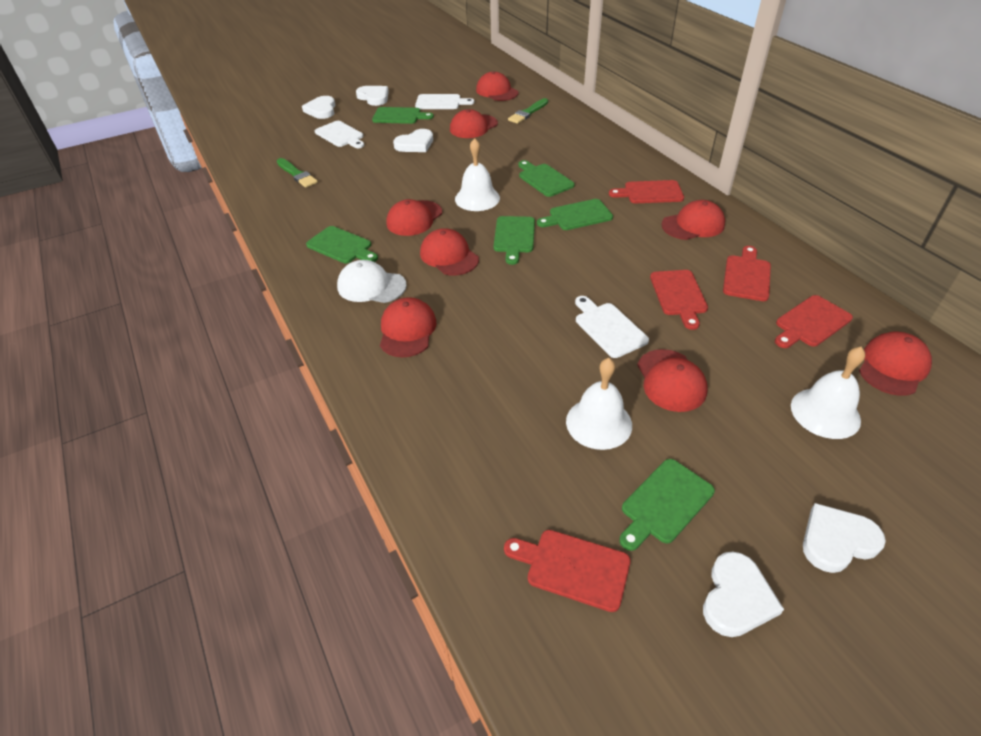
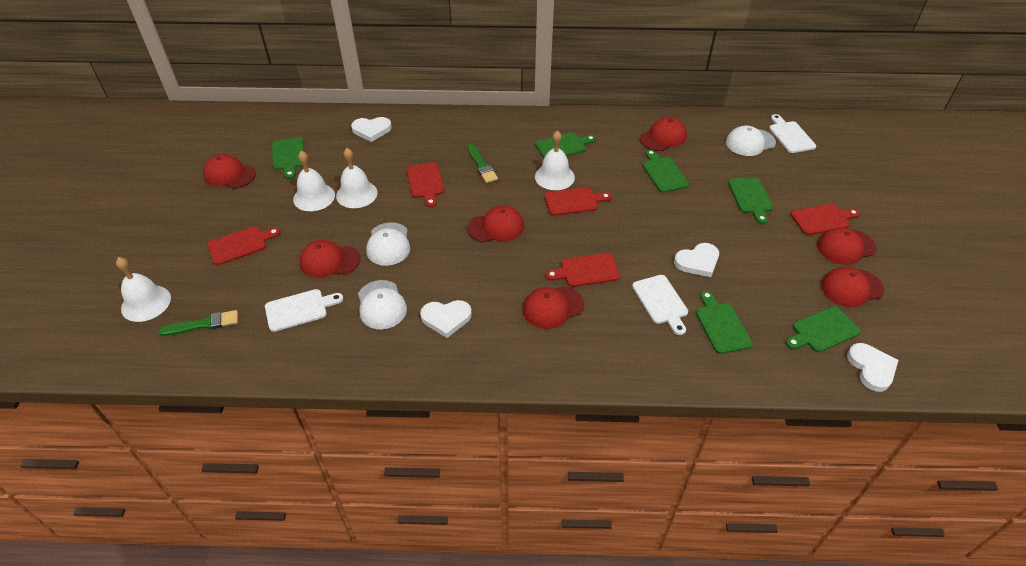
red cap: [380,297,436,357] [386,199,442,236] [420,228,479,275] [450,109,498,138] [476,71,519,101] [637,349,708,412] [661,200,725,240] [859,332,932,396] = 8 -> [203,154,256,189] [300,240,360,278] [467,205,524,242] [523,286,584,329] [640,117,687,151] [817,227,877,265] [821,267,884,307] = 7
white bell: [455,138,500,211] [566,358,632,450] [791,347,865,439] = 3 -> [116,257,171,322] [293,151,335,211] [336,148,378,208] [535,130,575,190] = 4
white cap: [337,260,407,303] = 1 -> [358,280,407,329] [366,222,410,266] [726,126,776,156] = 3
white heart: [302,96,335,119] [356,86,389,106] [393,129,433,152] [703,551,784,637] [803,503,886,573] = 5 -> [351,117,392,142] [420,300,472,338] [674,243,719,277] [847,343,899,392] = 4

